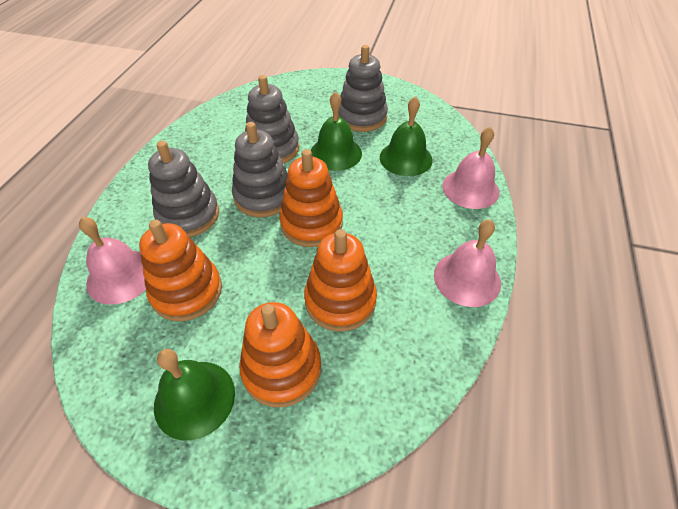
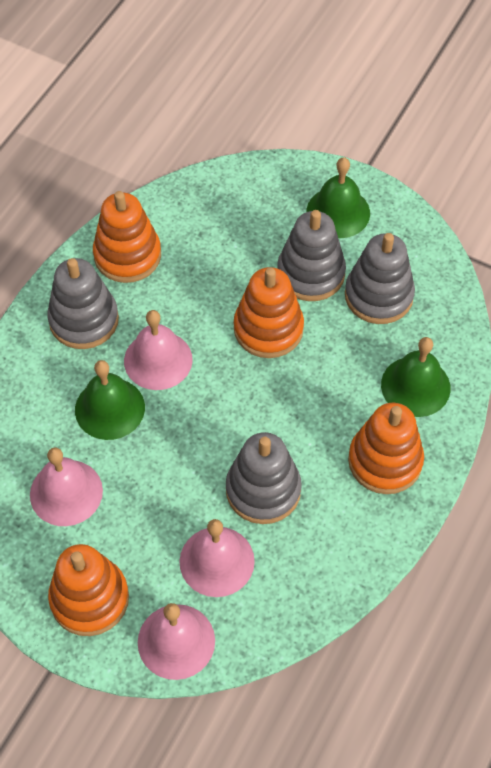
pink bell: [79,217,146,305] [434,219,501,307] [442,127,499,209] = 3 -> [30,447,103,526] [124,310,193,390] [138,603,215,680] [179,519,255,597] = 4

